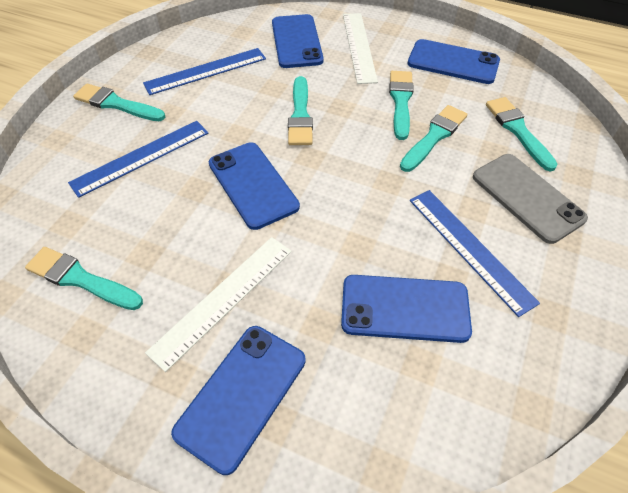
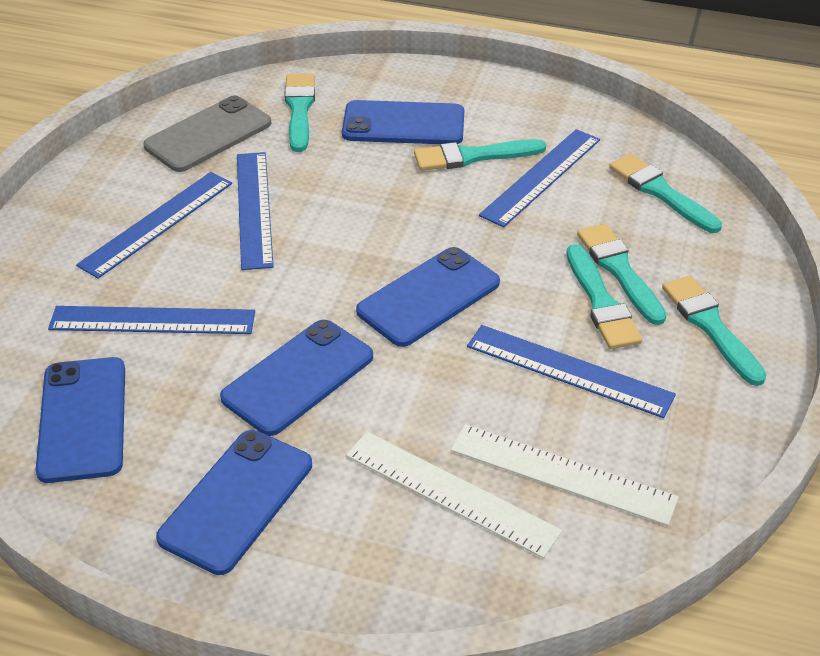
blue ruler: [68,121,208,198] [143,48,266,95] [410,190,540,317] = 3 -> [48,306,255,334] [76,172,232,279] [237,152,274,270] [467,325,676,418] [479,129,600,227] = 5

